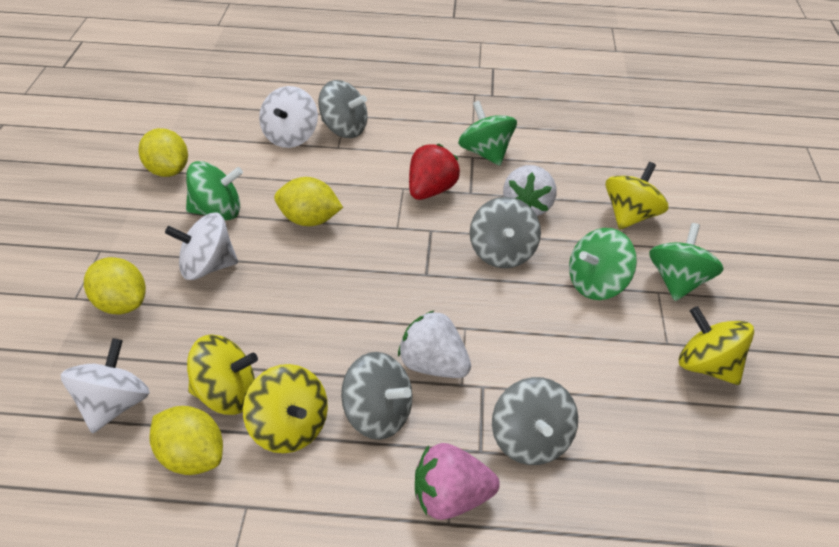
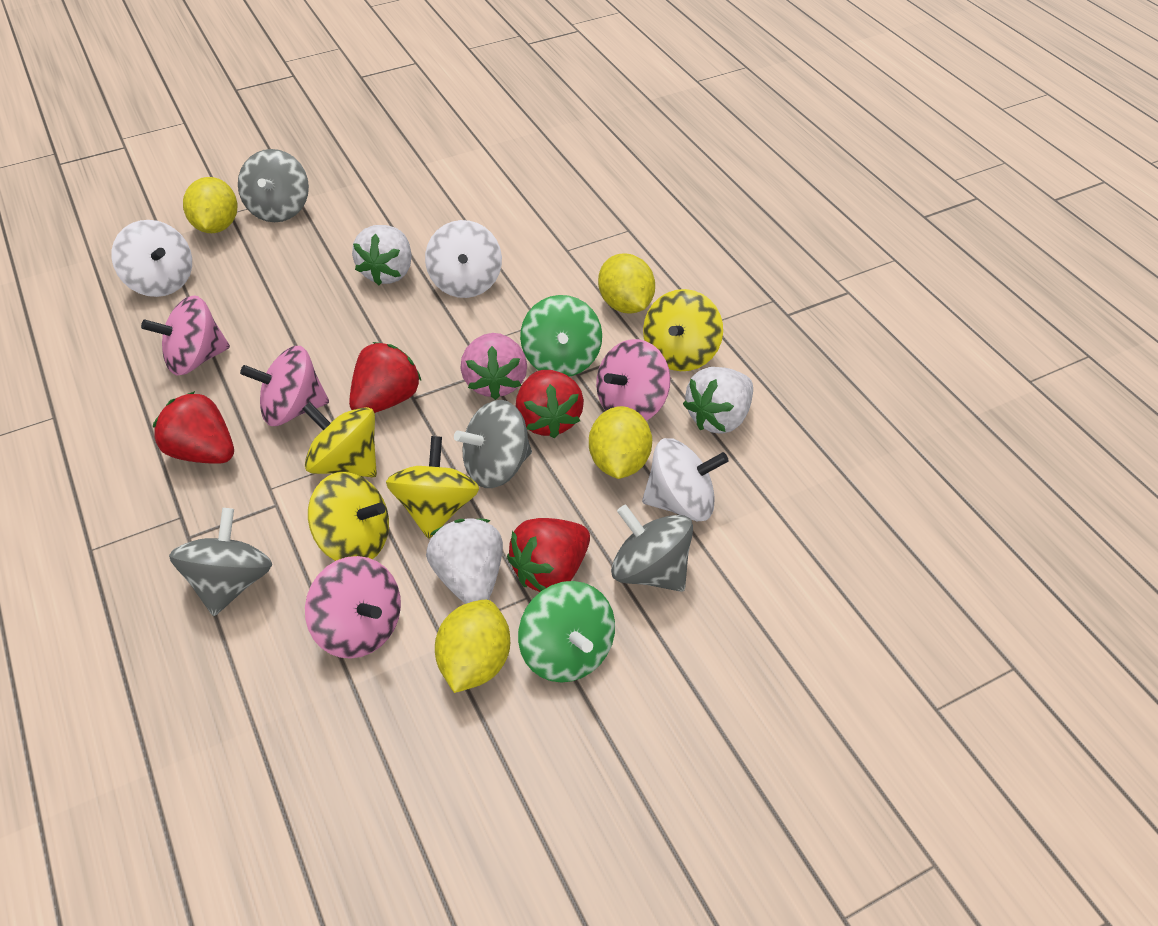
green spinning top: [186,161,243,220] [458,101,517,166] [569,228,637,300] [649,223,723,301] = 4 -> [518,581,615,683] [520,295,602,376] = 2
pink spinning top: none = 0 -> [141,295,230,375] [240,346,329,426] [305,556,401,659] [596,339,670,421] = 4
red strawberry: [409,144,460,200] = 1 -> [153,391,234,464] [349,342,421,413] [507,518,590,592] [516,370,584,438] = 4
white strawberry: [398,310,471,378] [503,165,556,216] = 2 -> [352,225,412,286] [426,518,503,604] [683,367,753,434] = 3

